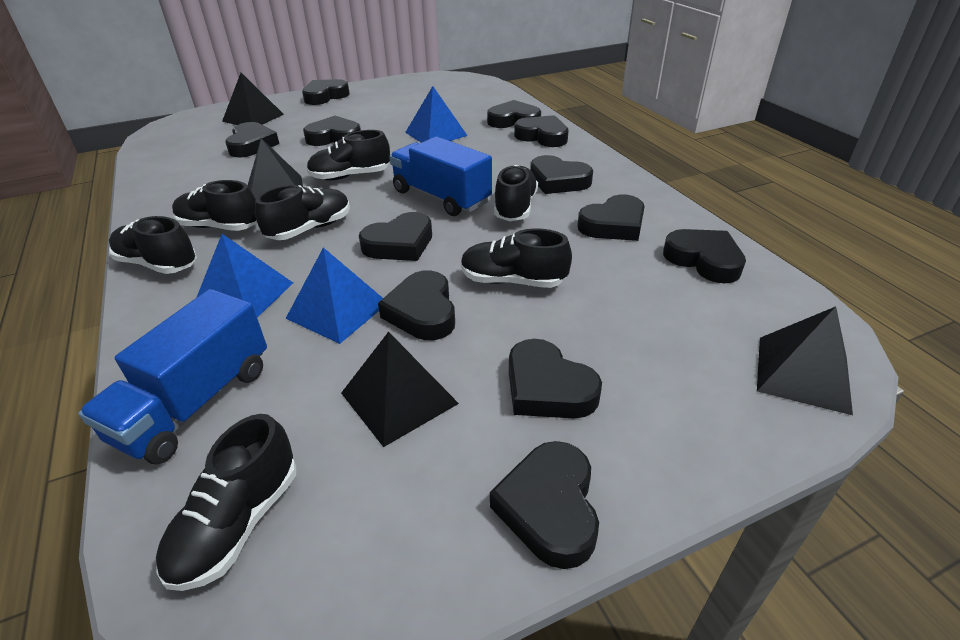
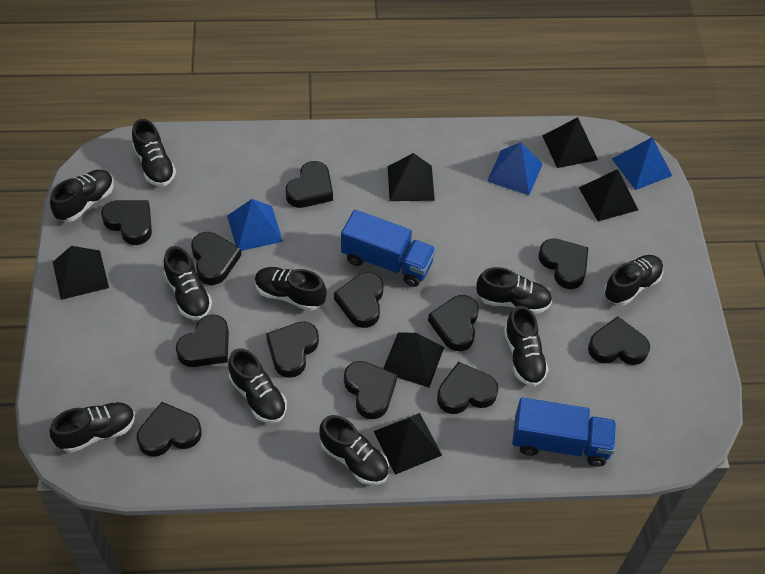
black pyramid: [222,73,284,125] [248,138,303,199] [341,331,459,447] [757,306,853,415] = 4 -> [53,246,109,300] [373,413,442,475] [383,333,444,388] [388,153,435,201] [543,117,598,168] [579,169,638,221] = 6
black shoe: [109,216,197,274] [156,414,296,591] [172,180,257,231] [255,185,350,240] [307,130,390,180] [461,228,572,288] [494,165,538,221] = 7 -> [50,170,114,222] [50,402,135,453] [132,119,176,186] [164,246,212,320] [228,349,287,423] [255,267,327,311] [319,415,389,485] [476,267,552,314] [504,306,549,386] [604,255,663,305] = 10

